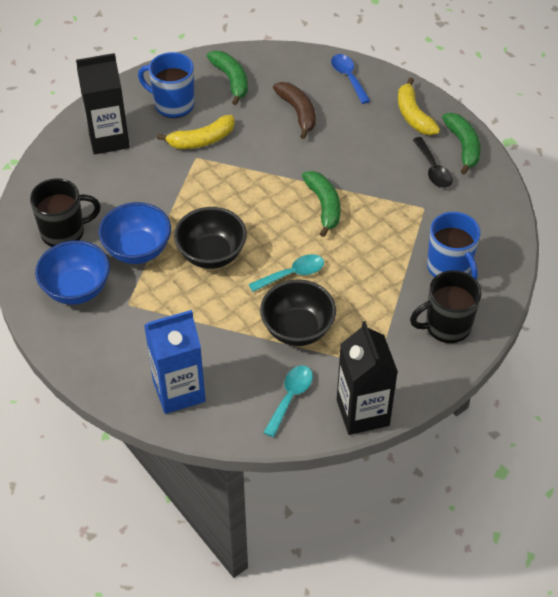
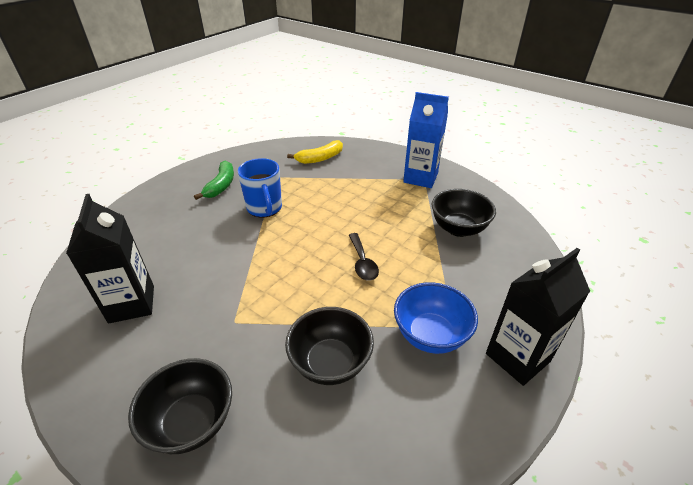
black bowl: [174,207,247,269] [260,279,336,346] = 2 -> [128,358,232,454] [285,307,374,385] [432,189,496,237] = 3
black mug: [30,178,101,247] [410,270,482,343] = 2 -> none = 0
blue bowl: [35,240,110,305] [99,202,171,264] = 2 -> [394,282,478,354] = 1
blue mug: [138,52,194,118] [427,212,480,279] = 2 -> [238,158,282,218] = 1
blue spoon: [331,54,370,104] = 1 -> none = 0
brown banana: [273,82,316,139] = 1 -> none = 0
green banana: [207,51,248,105] [302,171,340,237] [442,113,481,175] = 3 -> [194,161,234,200] = 1
turquoise spoon: [249,254,324,292] [263,365,313,437] = 2 -> none = 0
yellow banana: [157,115,235,149] [398,77,440,135] = 2 -> [287,140,343,164] = 1

